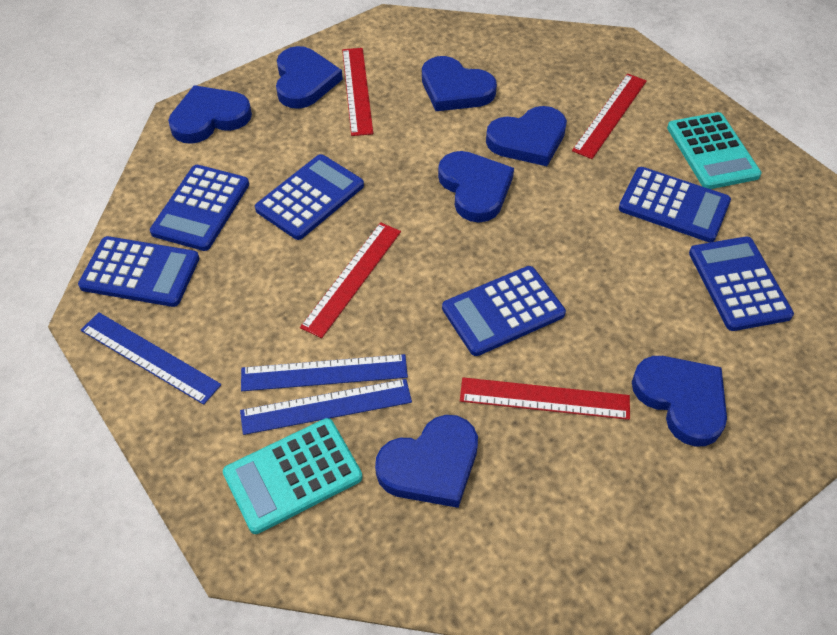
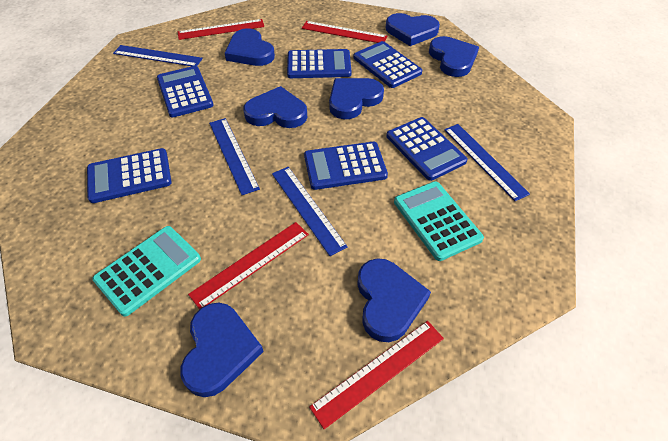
blue ruler: [81,312,221,405] [240,379,412,435] [241,354,408,391] = 3 -> [113,45,203,66] [209,118,260,195] [272,167,348,256] [444,124,530,201] = 4

